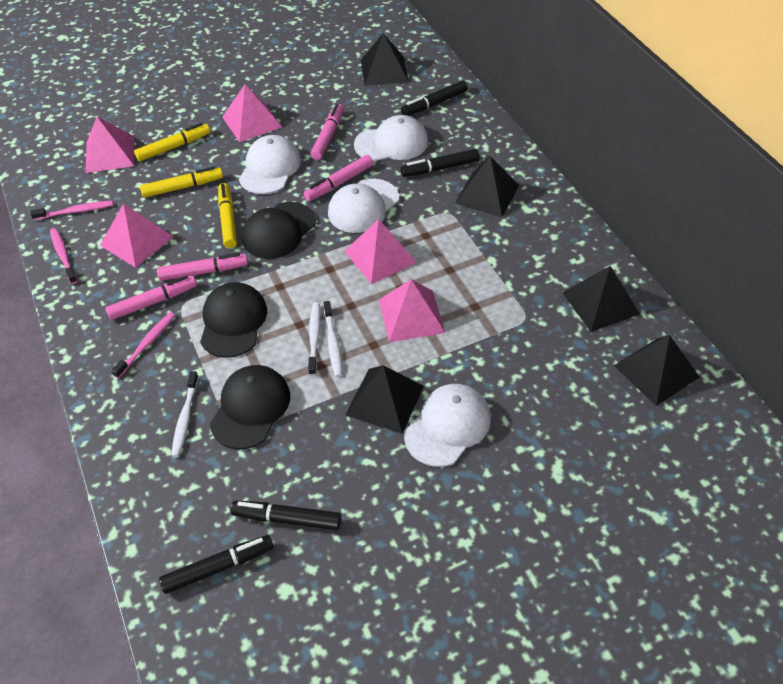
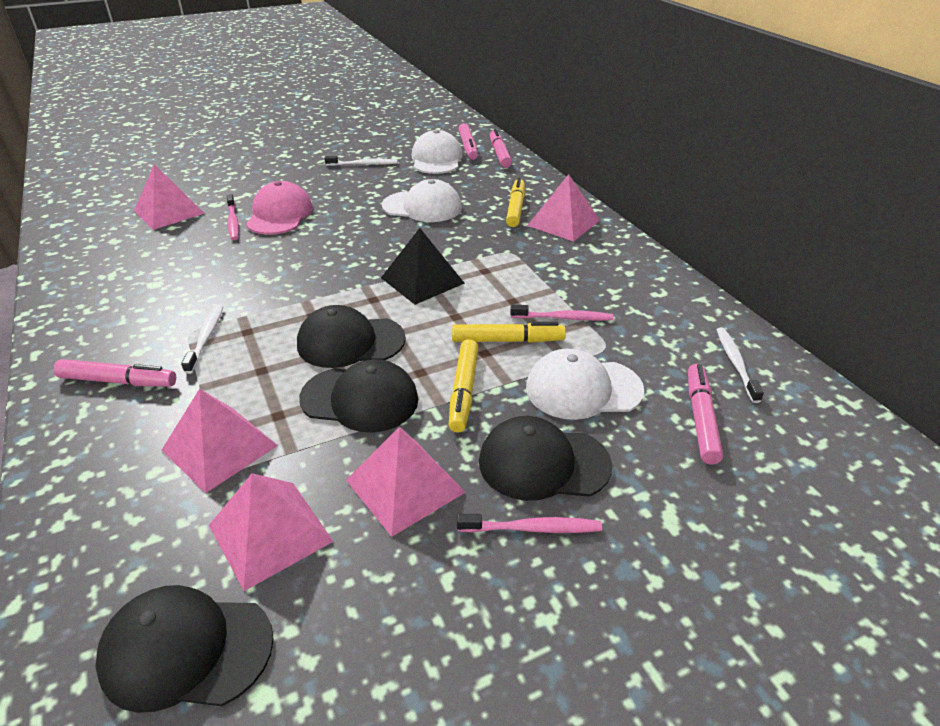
black cap: [200,282,267,358] [210,365,290,450] [242,202,316,259] = 3 -> [95,585,274,713] [297,305,406,368] [299,359,418,432] [479,416,612,501] = 4
black marker: [159,535,273,594] [231,501,341,530] [400,149,480,177] [401,81,468,116] = 4 -> none = 0
black pyramid: [345,365,424,434] [361,33,409,86] [454,156,519,217] [562,266,640,332] [614,335,700,406] = 5 -> [381,228,465,305] = 1
pink cap: none = 0 -> [246,181,313,235] = 1
white cap: [239,135,301,194] [328,179,399,233] [354,115,428,161] [404,384,491,467] = 4 -> [382,179,462,222] [412,130,463,174] [526,349,644,420] = 3

